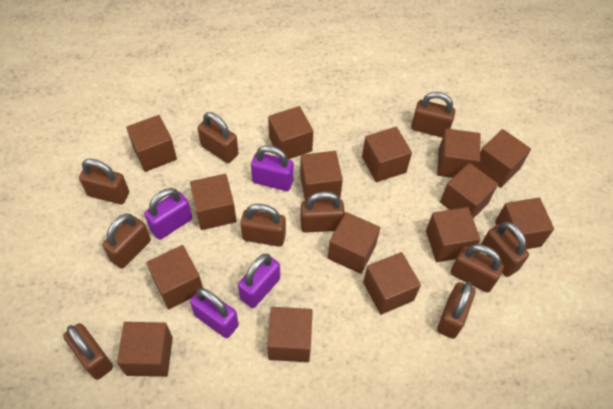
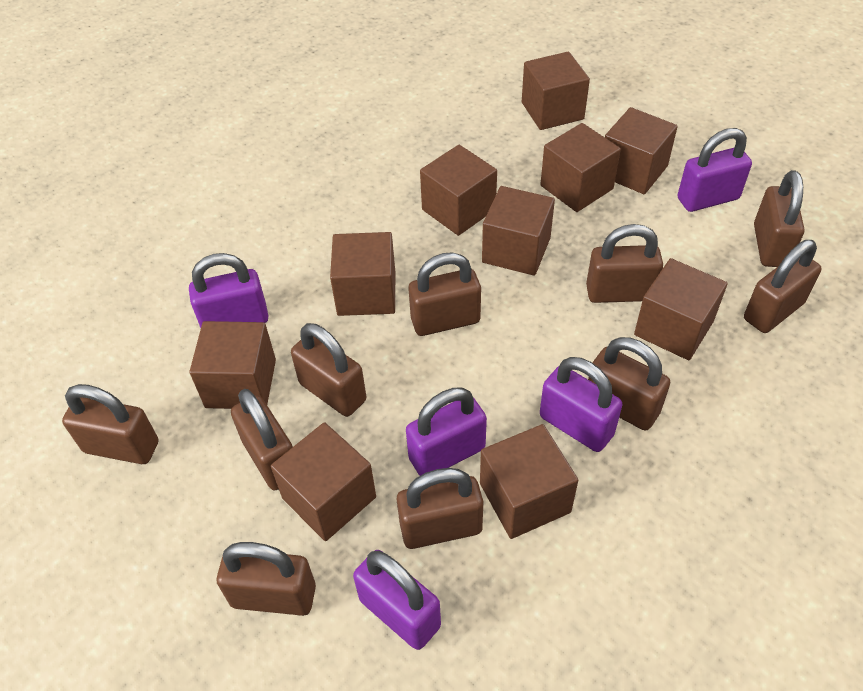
brown cube: [117,322,173,377] [126,115,177,172] [146,245,203,309] [190,174,236,230] [267,307,313,362] [268,106,313,159] [300,151,343,201] [328,212,380,274] [362,127,412,182] [363,252,421,315] [426,207,481,262] [437,128,480,178] [440,163,498,218] [477,129,531,188] [495,198,554,249] = 15 -> [189,321,276,409] [271,422,376,541] [330,232,395,316] [420,145,497,236] [480,424,578,539] [482,186,555,276] [522,51,590,130] [540,123,621,212] [605,107,678,194] [634,258,728,360] = 10
purple padlock: [144,188,192,240] [190,288,239,338] [238,254,280,308] [251,145,294,191] = 4 -> [189,253,269,328] [353,550,441,650] [406,387,487,476] [540,357,622,452] [678,128,752,212] = 5

